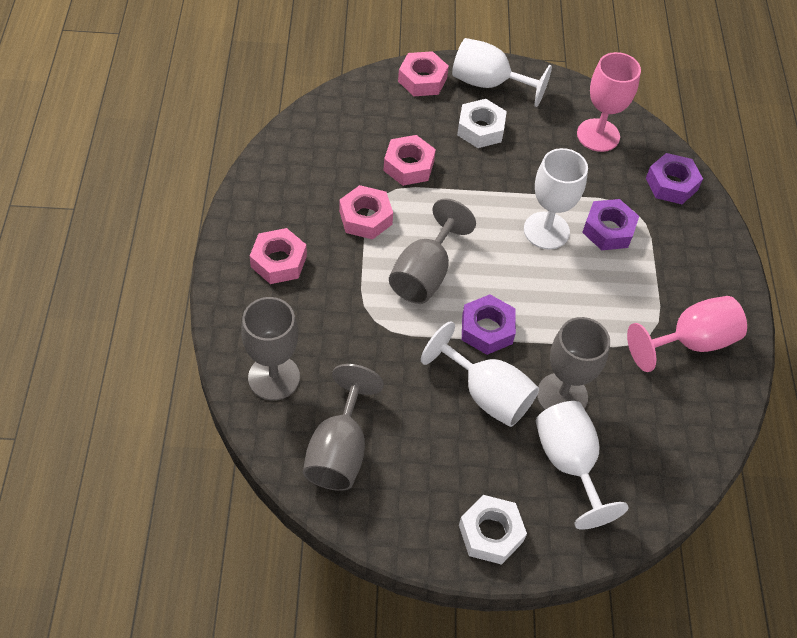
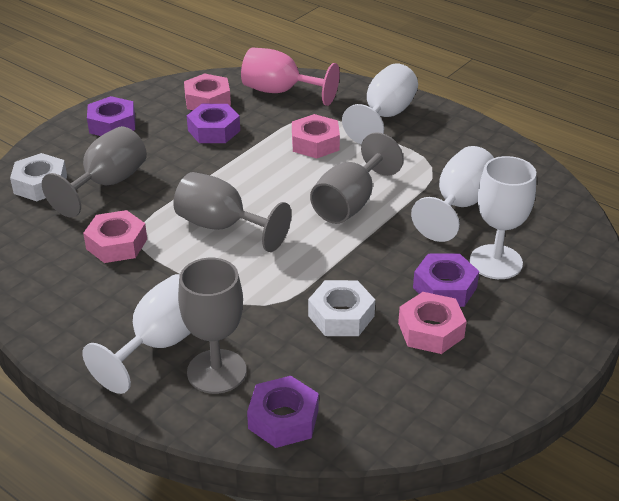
pink goblet: [577,52,641,152] [627,296,747,372] = 2 -> [241,48,340,106] = 1
purple nut: [462,295,516,355] [582,199,639,250] [646,153,703,204] = 3 -> [87,96,135,136] [187,104,240,143] [247,376,319,448] [413,254,479,307] = 4

